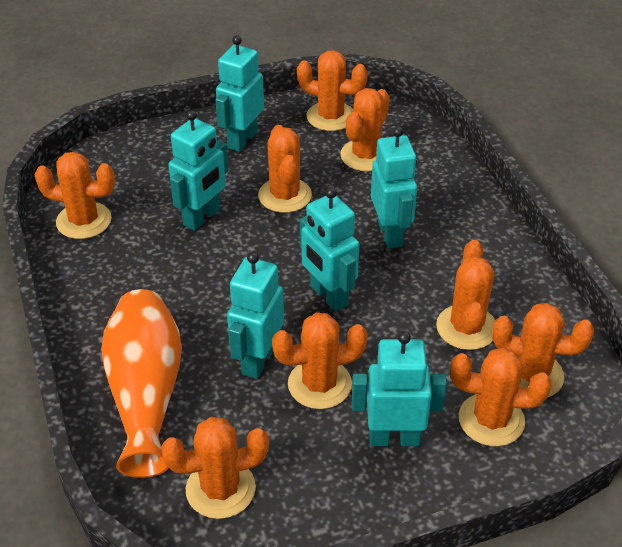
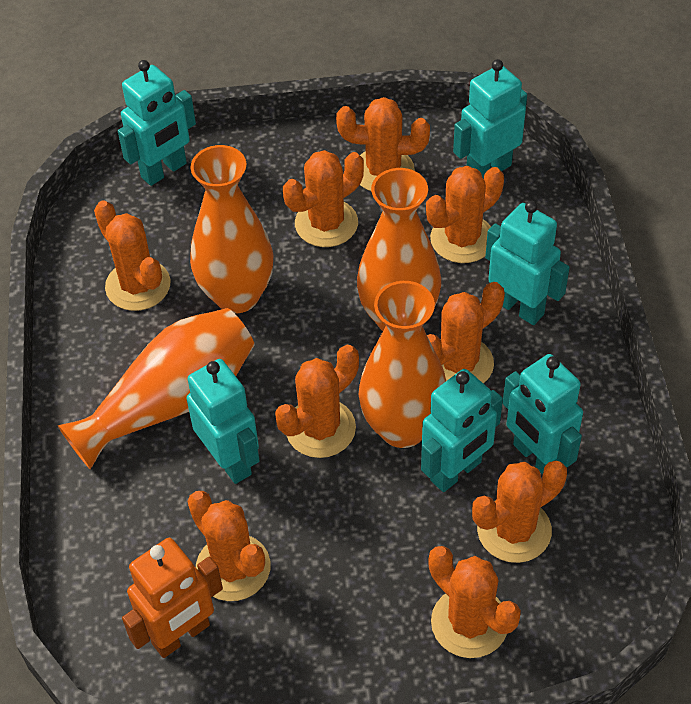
orange robot: none = 0 -> [122,538,223,658] = 1
orange vase: [101,289,182,478] = 1 -> [58,308,254,469] [190,145,274,313] [357,168,441,331] [359,281,446,448] = 4

